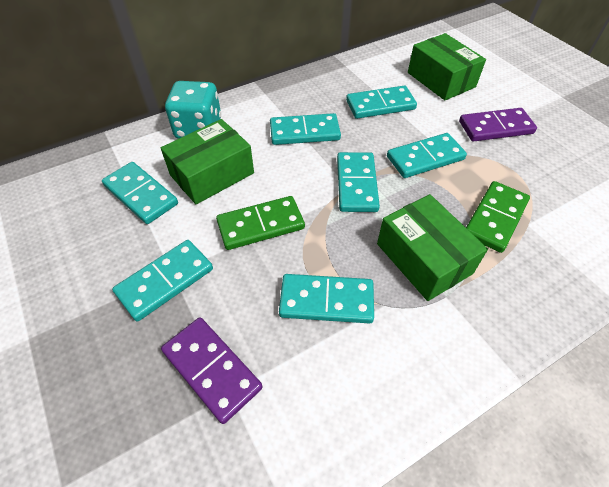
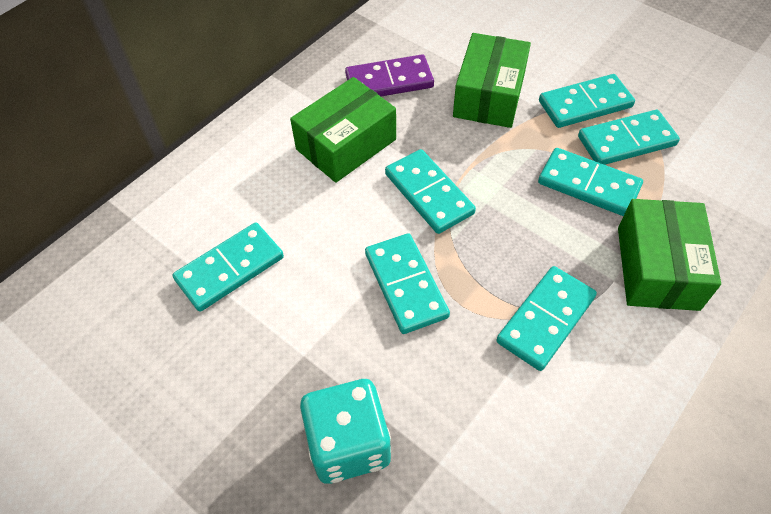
green domino: [216,196,305,250] [466,181,530,253] = 2 -> none = 0
purple domino: [161,318,263,424] [459,108,537,142] = 2 -> [345,54,434,96] = 1

